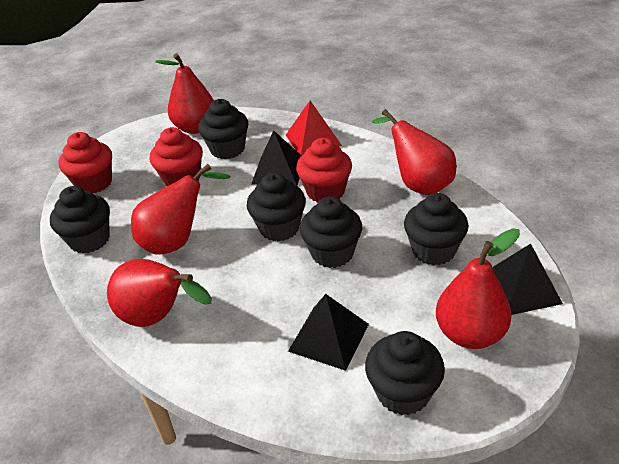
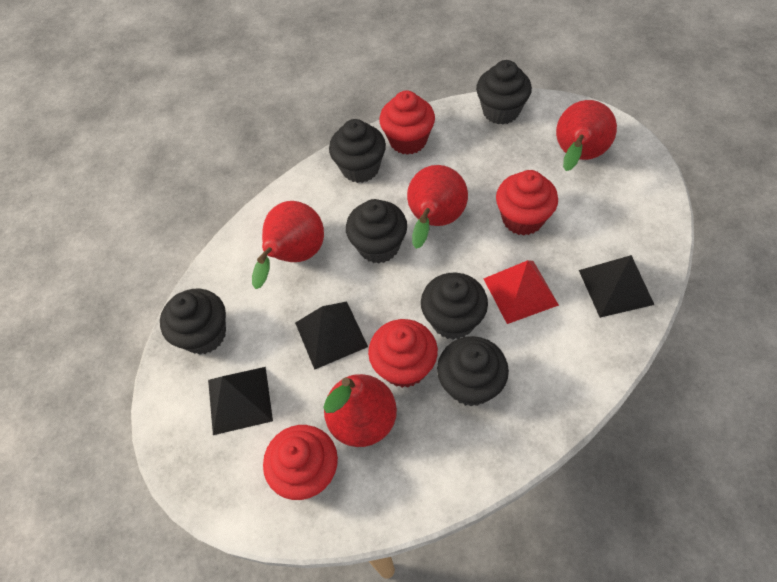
red cupcake: [59,132,112,193] [150,127,203,186] [296,138,352,203] = 3 -> [263,425,338,500] [368,319,438,388] [379,90,435,155] [496,170,558,236] = 4
red pear: [107,259,212,327] [131,164,230,255] [155,53,214,134] [372,109,456,195] [436,228,520,349] = 5 -> [252,201,324,289] [323,374,397,447] [407,165,468,249] [556,100,617,171] = 4

